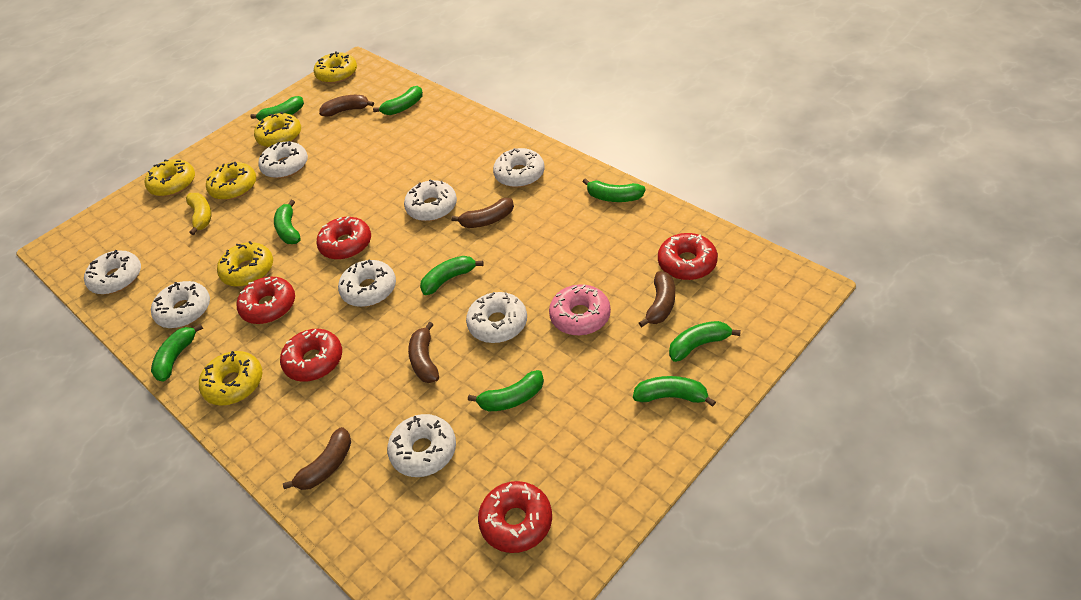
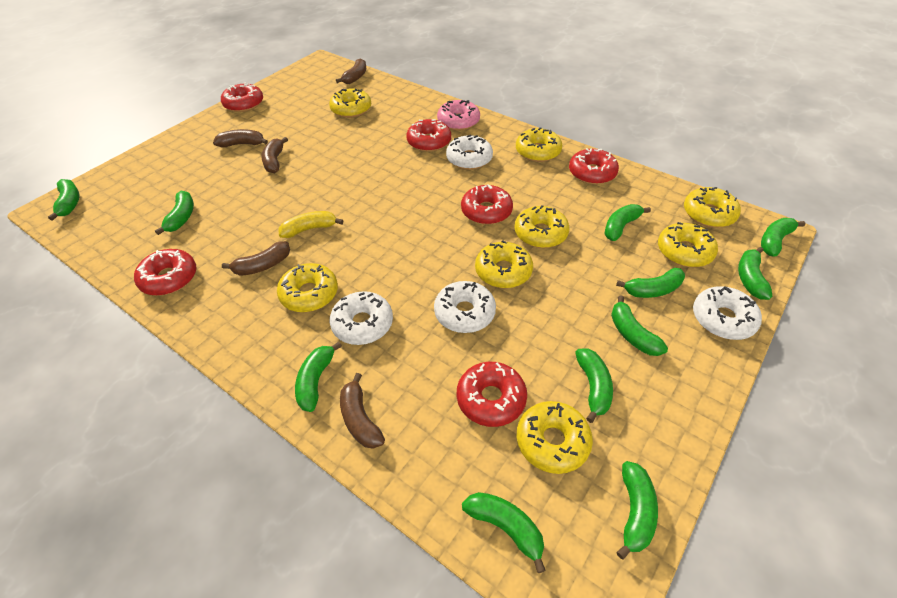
green banana: [151,324,203,381] [250,96,304,121] [274,200,301,244] [373,86,423,115] [420,256,484,295] [468,370,544,411] [583,178,646,202] [633,376,716,407] [669,321,741,362] = 9 -> [48,179,79,221] [155,191,194,235] [295,342,342,412] [462,492,546,573] [575,348,613,423] [605,204,651,241] [611,295,668,356] [616,268,685,298] [616,461,658,560] [738,247,772,300] [761,218,805,257] = 11
red donut: [237,277,295,324] [280,329,342,382] [316,216,371,260] [478,481,552,553] [658,233,718,280] = 5 -> [134,249,196,296] [221,83,263,112] [406,119,451,152] [457,362,527,427] [461,184,513,225] [569,148,619,185] = 6
white donut: [84,250,141,295] [151,281,210,328] [258,141,308,178] [338,260,396,307] [387,414,456,477] [404,179,457,221] [466,292,527,343] [493,148,545,188] = 8 -> [330,291,393,345] [434,281,496,333] [446,135,493,170] [693,286,762,340] = 4
yellow donut: [145,159,195,197] [199,351,262,406] [206,162,256,200] [217,241,273,287] [254,112,301,147] [314,51,357,84] = 6 -> [277,263,338,312] [329,88,371,118] [475,240,533,288] [514,205,569,248] [516,127,562,162] [517,401,593,474] [658,222,718,267] [684,187,741,227] = 8

